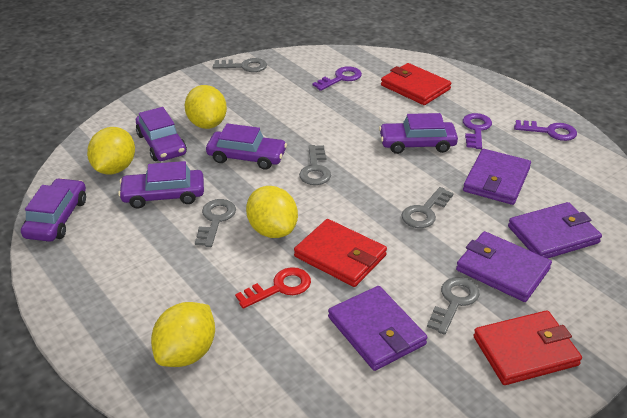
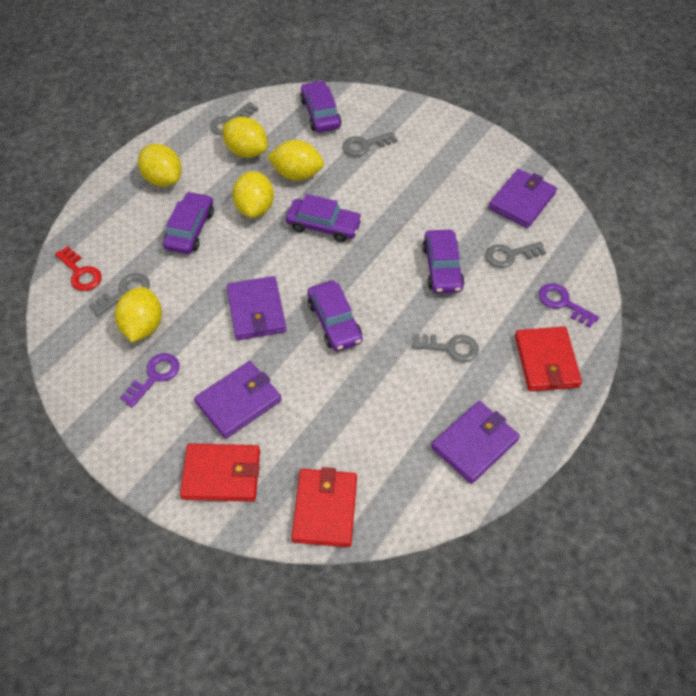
purple key: [312,66,362,91] [463,113,492,149] [514,120,577,141] = 3 -> [120,353,180,408] [539,283,599,328] = 2
yellow lemon: [87,127,135,174] [151,302,215,367] [185,85,227,129] [246,186,298,238] = 4 -> [115,287,162,342] [138,144,181,187] [223,117,268,158] [232,171,274,218] [267,140,324,181] = 5

